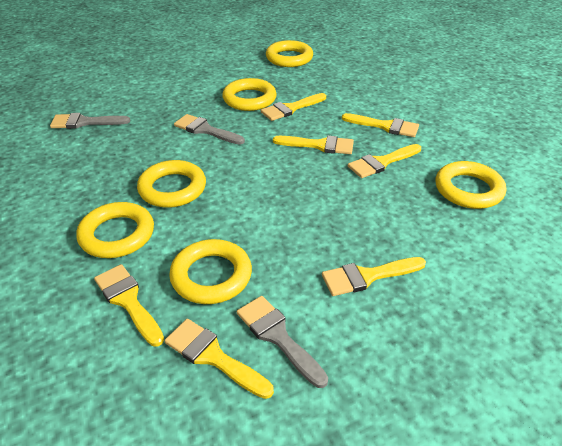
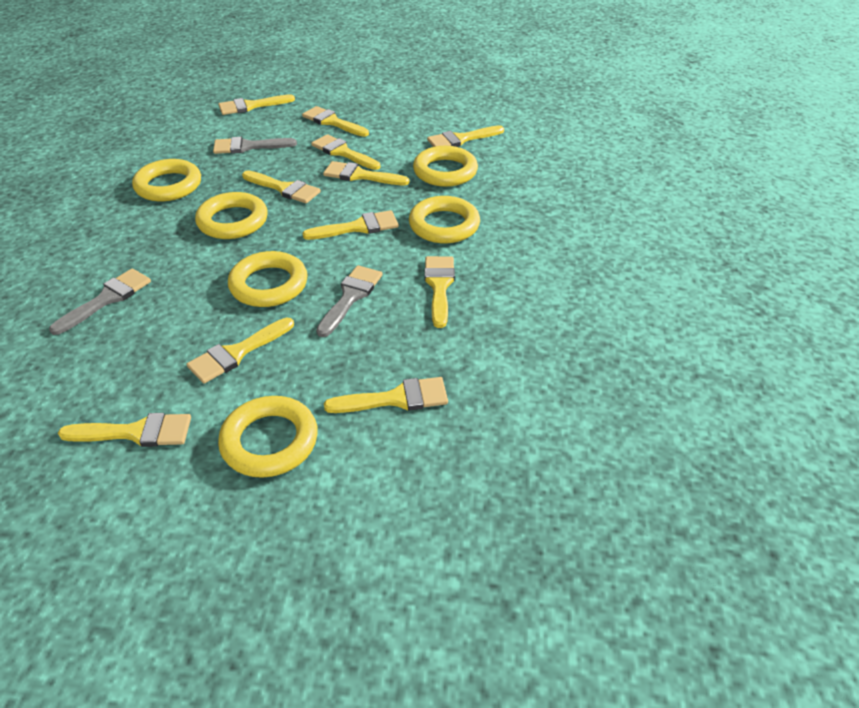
yellow brush: [94,264,164,347] [165,319,274,399] [261,93,326,121] [273,136,354,154] [322,257,426,296] [342,113,419,137] [348,144,421,178] = 7 -> [58,413,191,447] [187,318,294,384] [218,94,295,115] [242,170,321,203] [302,106,369,137] [302,210,399,240] [311,134,380,170] [323,161,409,185] [324,377,448,413] [424,256,455,328] [427,125,504,147] = 11

